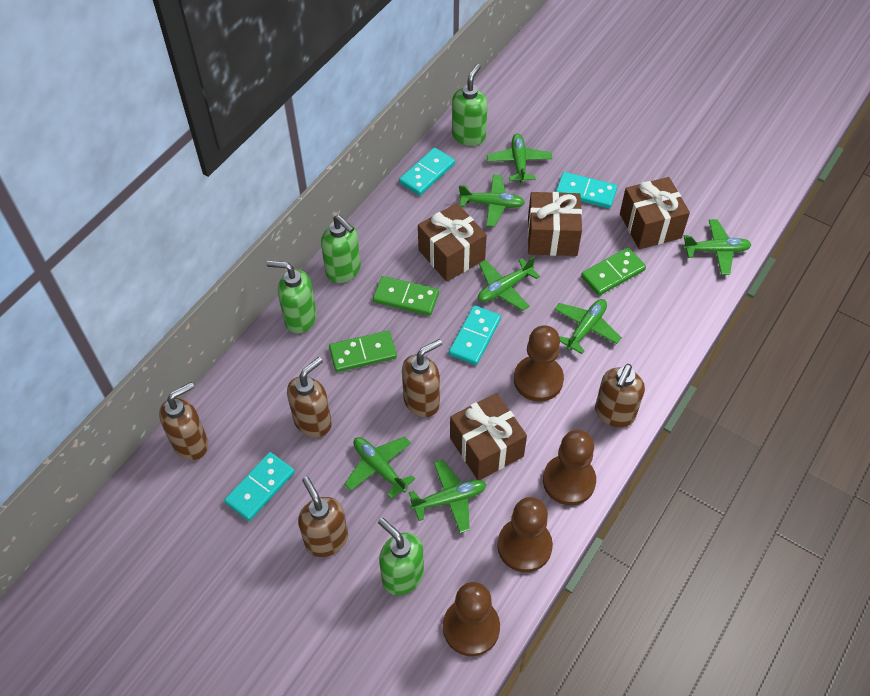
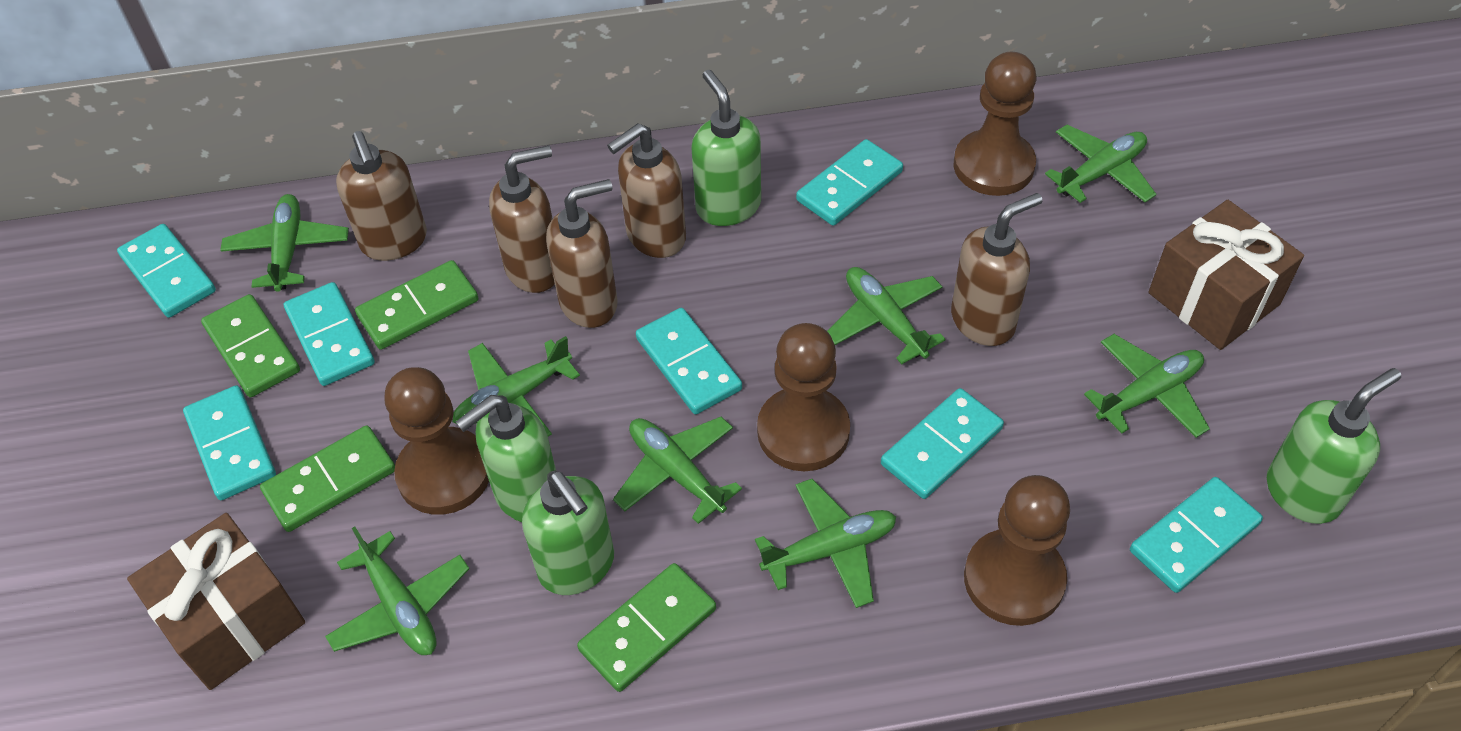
brown gift: [418,203,487,282] [450,393,527,480] [528,192,582,256] [620,177,690,249] = 4 -> [127,513,305,690] [1148,200,1304,350] = 2
green domino: [329,330,397,372] [373,276,439,316] [581,248,646,296] = 3 -> [201,294,300,397] [260,425,395,532] [355,260,478,350] [577,563,716,692] = 4
green plane: [344,436,415,499] [409,460,486,533] [458,174,525,227] [478,257,540,311] [487,133,552,183] [554,299,622,354] [683,219,752,275] = 7 -> [220,194,349,292] [325,526,469,655] [453,336,580,436] [613,417,742,524] [755,479,896,608] [827,267,945,364] [1045,125,1156,203] [1084,334,1210,438] = 8
turquoise domino: [224,452,295,521] [399,147,455,196] [449,305,501,365] [556,172,617,209] = 4 -> [117,224,216,318] [183,385,276,500] [284,282,375,386] [636,308,742,414] [796,139,903,226] [881,388,1004,499] [1130,477,1263,593] = 7

